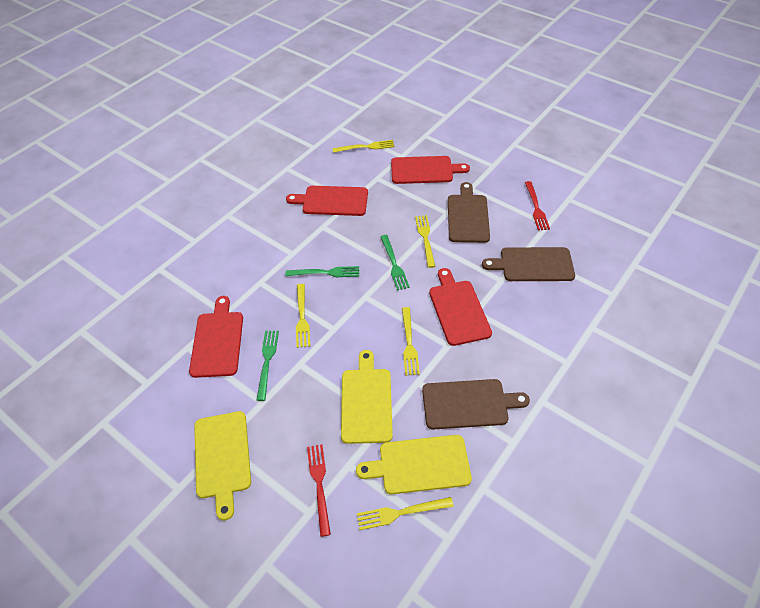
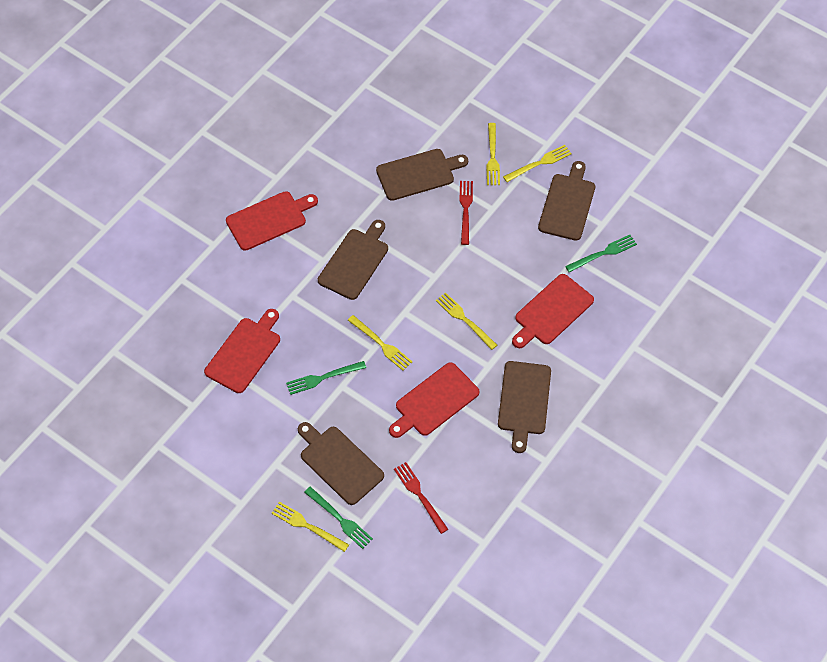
brown cutting board: [422,379,530,430] [448,182,490,243] [482,247,575,281] = 3 -> [298,422,384,505] [318,220,388,300] [376,149,468,201] [498,361,551,453] [538,161,595,241] = 5
yellow cutting board: [194,411,251,520] [341,350,393,444] [356,435,472,494] = 3 -> none = 0

